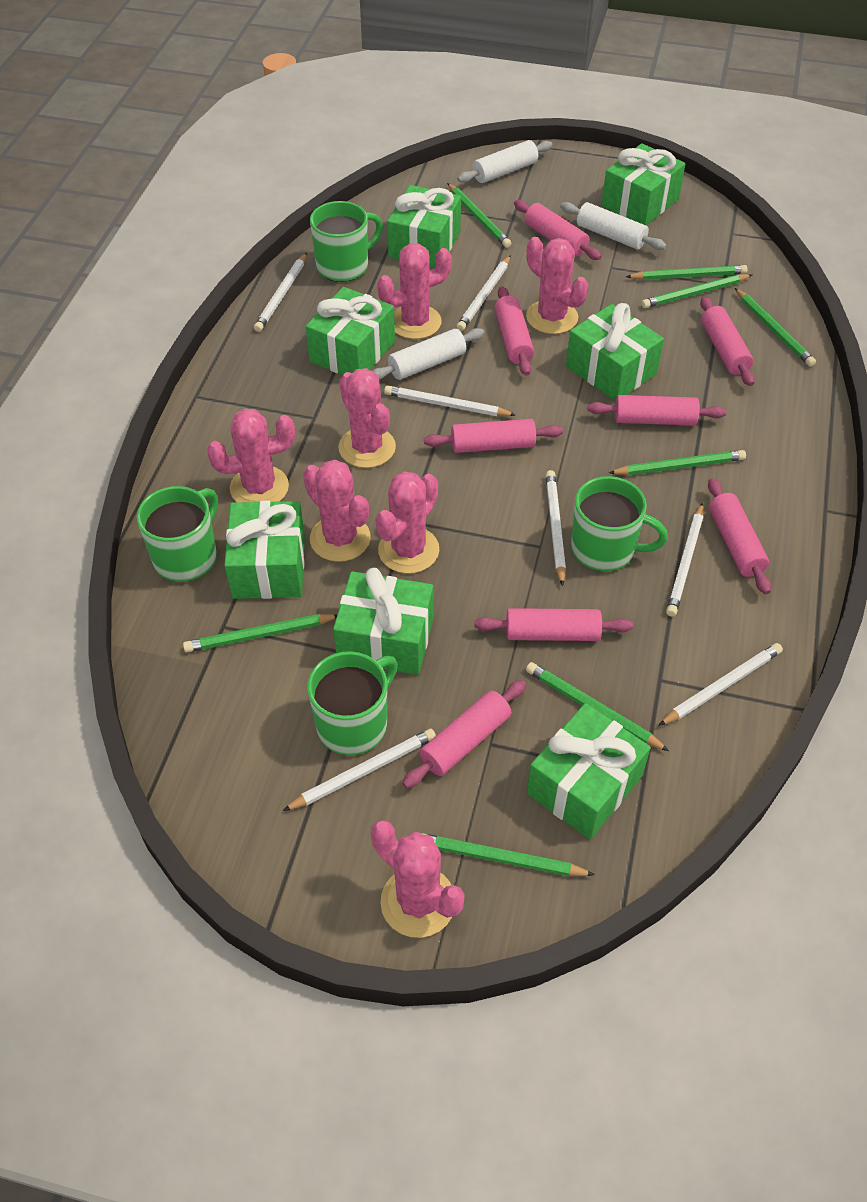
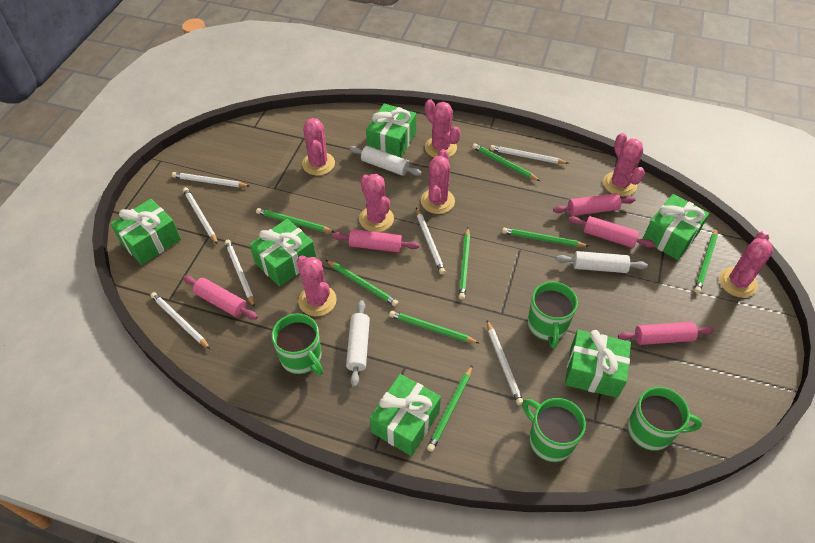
green gift: [224,500,305,599] [306,287,395,375] [333,568,433,675] [387,185,461,267] [527,703,651,839] [566,303,664,401] [601,143,685,225] = 7 -> [110,199,181,265] [249,219,316,287] [366,103,416,158] [370,374,441,456] [565,330,631,398] [643,194,709,260] = 6
pink rolling pin: [402,680,526,788] [424,419,563,453] [474,608,633,641] [494,286,534,376] [514,200,602,260] [588,395,726,426] [700,297,755,386] [708,478,771,594] = 8 -> [183,276,258,320] [332,229,419,252] [553,193,636,216] [568,216,655,248] [618,322,714,345] = 5

